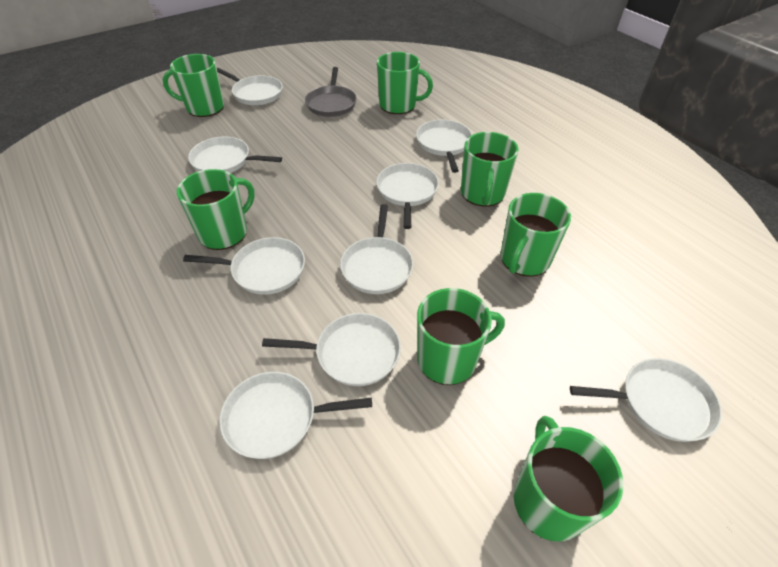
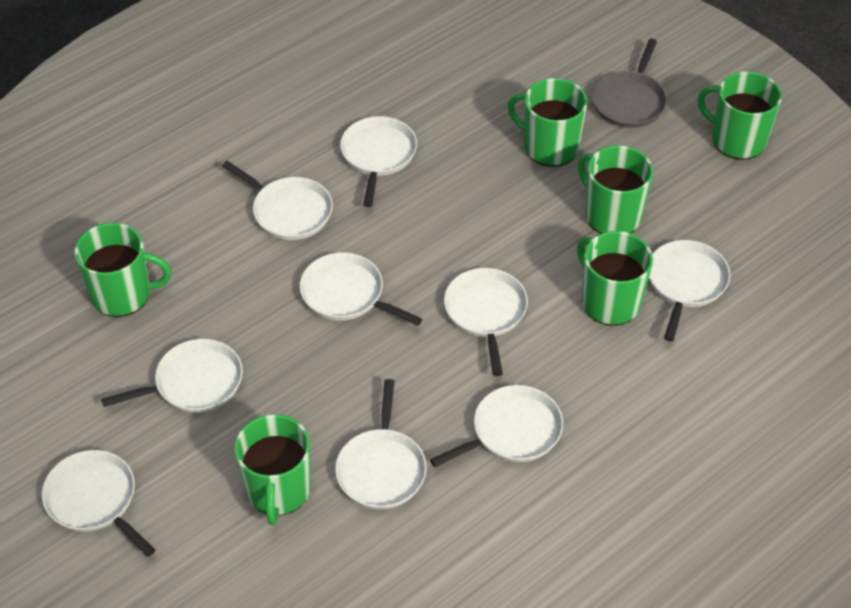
green mug: [163,54,224,117] [177,169,255,250] [377,52,433,114] [417,288,505,385] [461,132,518,207] [501,193,571,277] [514,416,624,542] = 7 -> [75,223,171,317] [235,414,311,525] [507,78,588,167] [577,231,653,326] [578,146,653,234] [698,71,782,160] = 6

